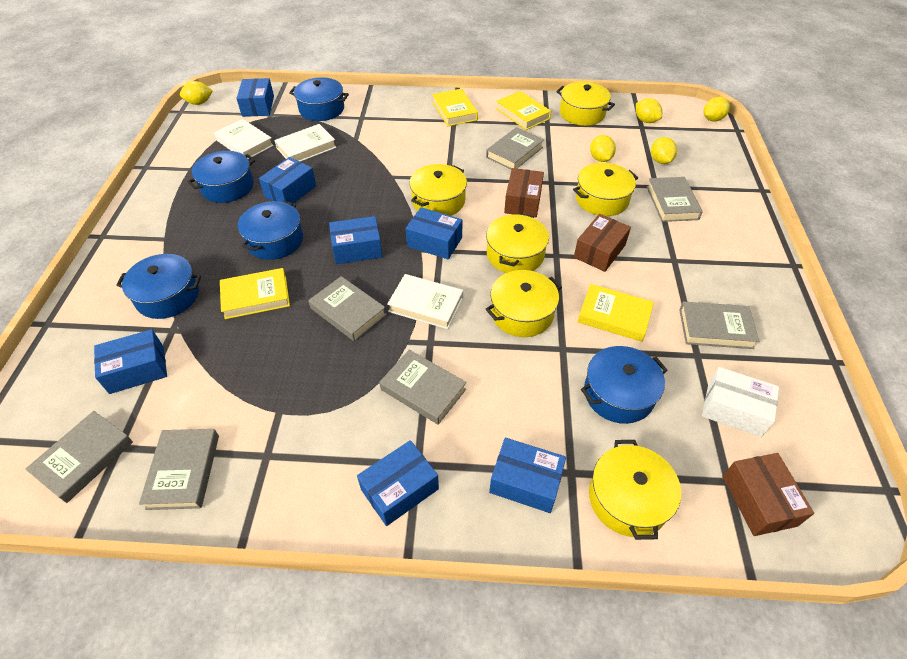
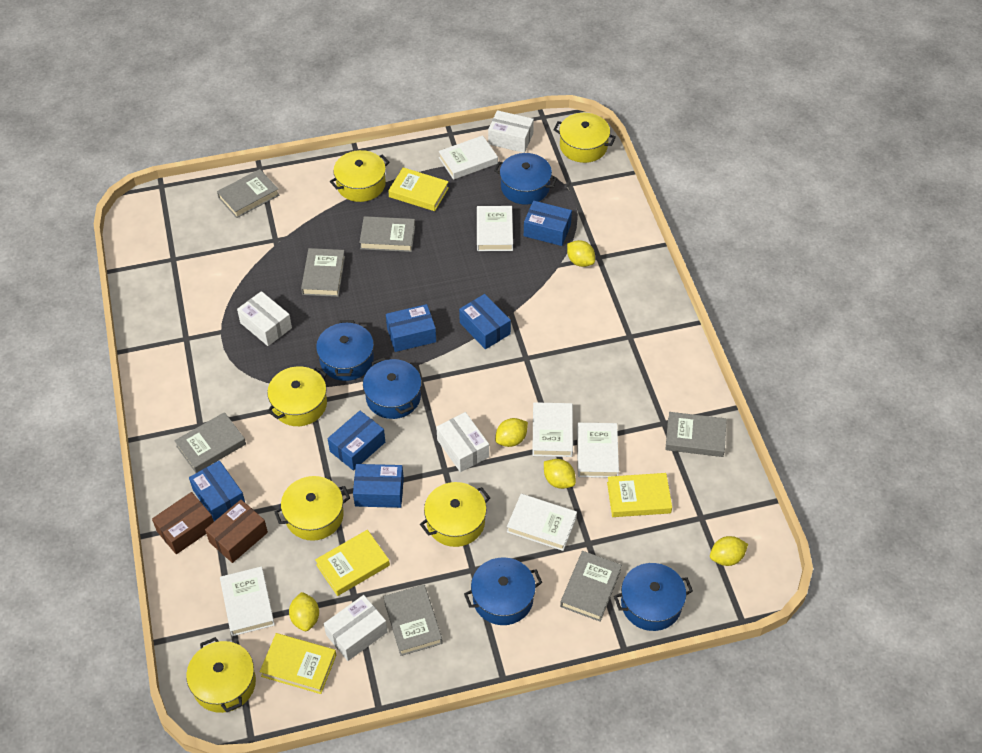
blue box: [94,329,167,394] [236,78,274,117] [259,157,316,203] [329,216,383,264] [357,440,439,526] [405,207,462,259] [489,438,566,513] = 7 -> [189,460,245,521] [328,411,385,471] [353,464,404,508] [386,304,436,352] [459,294,511,349] [524,201,572,246] = 6
brown box: [504,168,544,217] [574,214,631,272] [722,453,814,536] = 3 -> [152,492,214,554] [205,500,268,563] = 2
white book: [214,119,274,159] [274,124,336,162] [387,274,463,329] = 3 -> [220,566,275,636] [439,135,498,180] [477,206,513,251] [507,494,577,551] [532,402,573,457] [577,423,619,478] = 6
white box: [702,367,779,437] = 1 -> [237,291,292,346] [324,595,387,661] [436,412,489,472] [488,110,534,153] = 4

